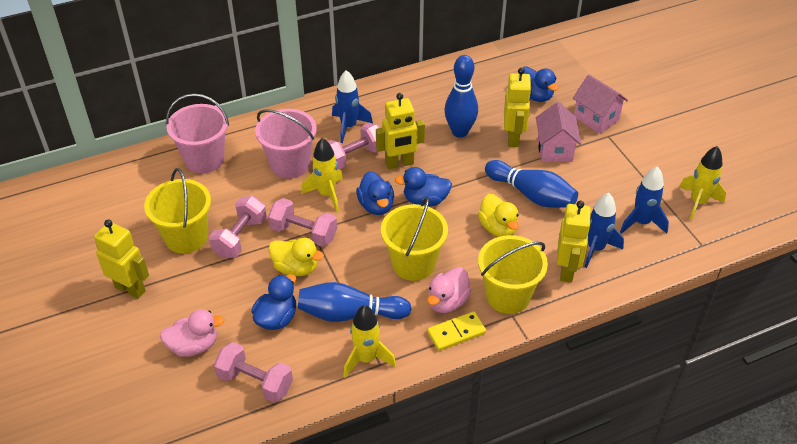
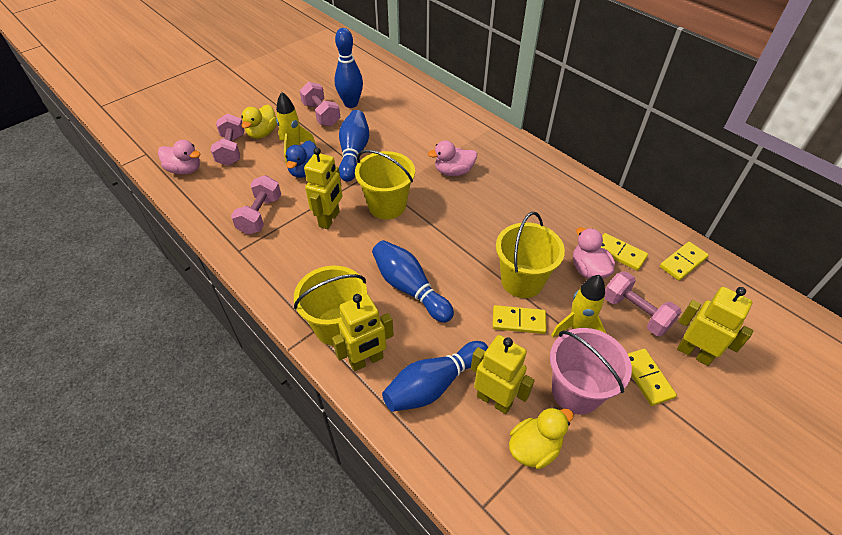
blue bowling pin: [298,282,412,322] [444,55,478,138] [485,160,578,208] = 3 -> [334,28,363,108] [339,110,369,182] [372,240,454,323] [382,341,488,412] = 4
blue duck: [251,274,296,330] [356,171,394,215] [395,167,452,207] [523,66,559,102] = 4 -> [285,140,317,178] = 1
blue rocket: [332,70,373,143] [585,193,624,268] [620,166,669,234] = 3 -> none = 0
pink bucket: [166,93,229,173] [255,109,317,178] = 2 -> [550,328,632,414] = 1
pink duck: [160,309,225,357] [427,267,471,313] = 2 -> [158,140,200,175] [428,140,477,176] [573,227,615,279] = 3
pink house: [536,102,581,162] [572,74,628,134] = 2 -> none = 0
yellow domino: [427,311,486,351] = 1 -> [492,305,546,334] [601,233,648,271] [628,349,677,406] [660,242,709,281] = 4
yellow rocket: [301,138,343,212] [343,305,396,378] [679,146,726,220] = 3 -> [276,92,316,163] [551,275,606,337] = 2

